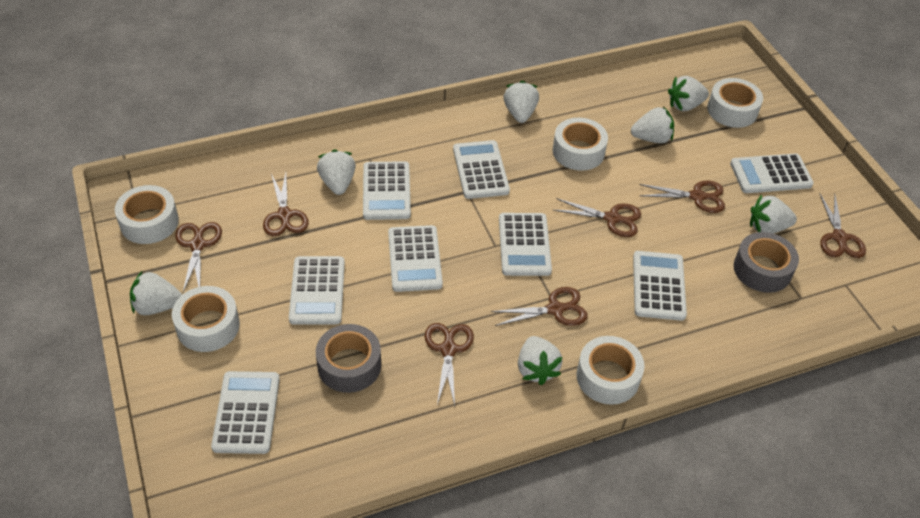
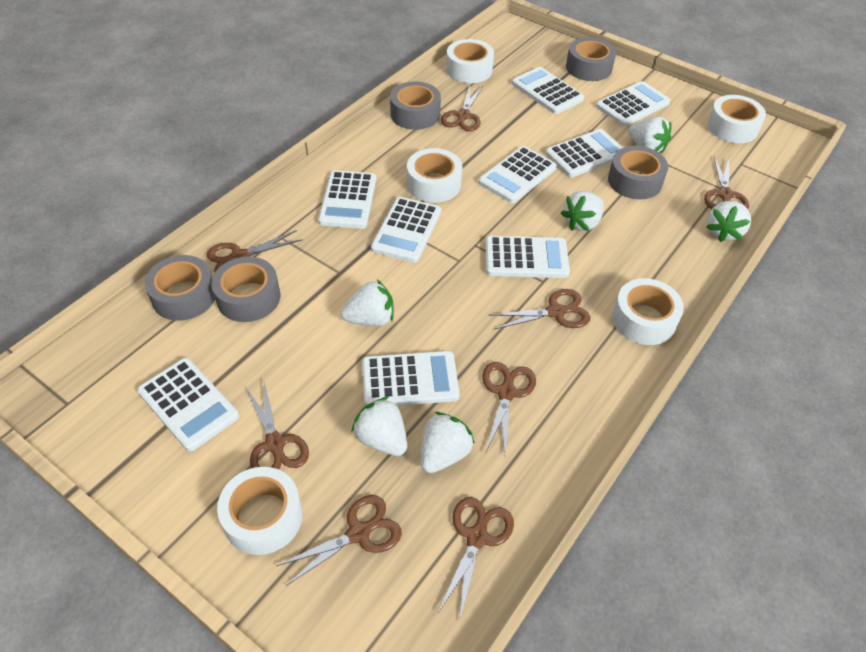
brown scissors: [175,222,222,292] [263,173,309,236] [425,323,474,406] [491,287,588,326] [554,198,641,237] [639,181,725,213] [819,193,866,258] = 7 -> [207,230,303,272] [245,383,309,470] [276,495,402,586] [438,497,514,619] [441,85,482,131] [482,362,536,455] [489,289,590,329] [704,156,749,209] = 8
grey tape: [316,324,381,393] [734,232,799,293] = 2 -> [145,255,215,321] [211,257,280,322] [390,81,441,130] [566,37,616,81] [608,146,668,199] = 5
white calculator: [211,371,280,454] [289,256,345,325] [363,161,411,220] [388,225,443,292] [453,140,510,199] [499,213,552,276] [633,251,687,321] [730,153,813,193] = 8 -> [137,358,239,452] [318,170,376,229] [362,351,460,406] [371,197,441,263] [479,146,557,203] [485,236,570,278] [512,67,584,114] [545,129,623,177] [596,81,670,126] = 9
white strawberry: [130,271,182,315] [317,149,356,195] [504,81,539,123] [518,336,562,385] [631,107,674,143] [668,76,709,111] [750,195,797,234] = 7 -> [341,280,394,326] [351,397,407,456] [421,412,475,473] [561,191,604,231] [628,117,672,154] [707,201,751,242] = 6

